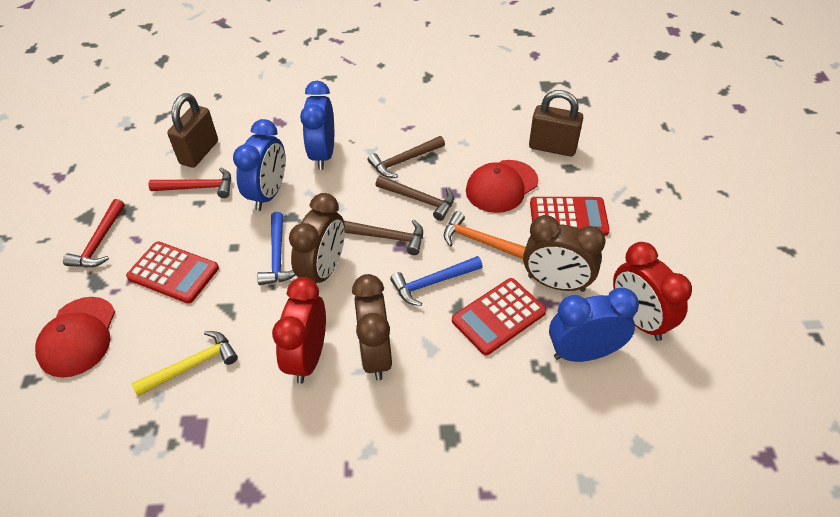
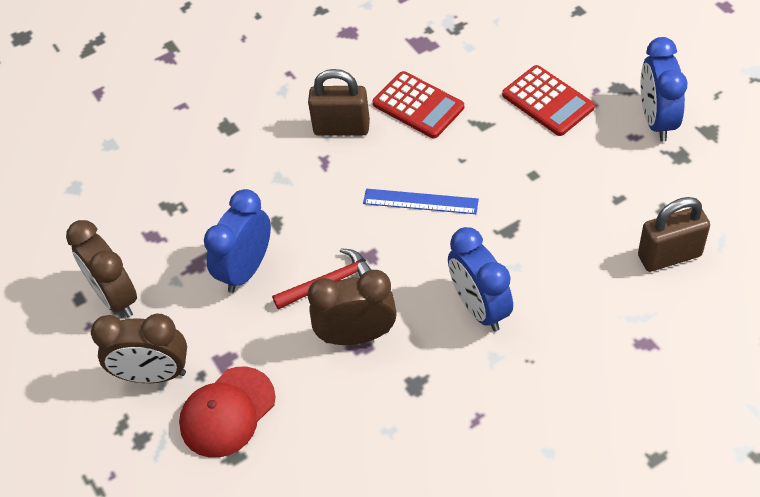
blue hammer: [257,212,295,285] [390,256,483,306] = 2 -> none = 0
blue ruler: none = 0 -> [363,189,479,214] = 1
brown hammer: [344,220,423,255] [368,136,445,178] [376,176,454,221] = 3 -> none = 0
orange hammer: [444,211,526,259] = 1 -> none = 0
red calculator: [126,241,219,304] [452,278,546,355] [530,197,610,236] = 3 -> [373,71,464,138] [502,65,595,136] = 2
red cap: [35,297,115,378] [466,160,538,213] = 2 -> [179,367,276,458] = 1
red clock: [272,277,326,384] [613,242,692,341] = 2 -> none = 0
red hammer: [63,199,125,268] [149,167,231,198] = 2 -> [272,248,371,309] = 1
yellow hammer: [132,331,238,396] = 1 -> none = 0

